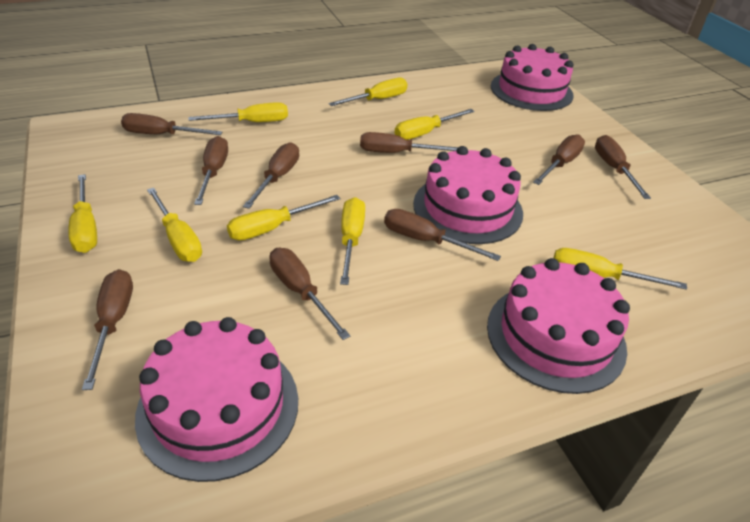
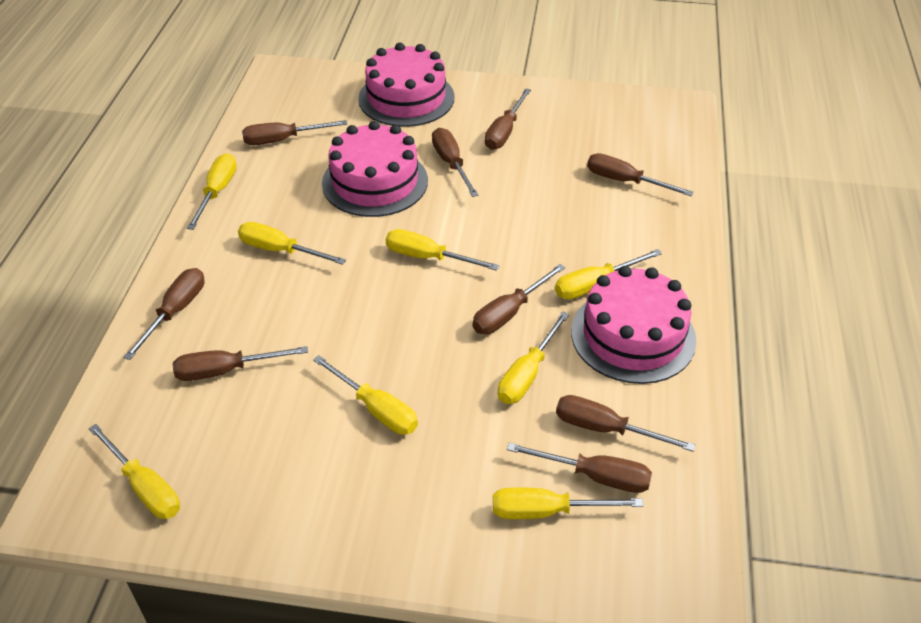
pink cake: [135,317,298,482] [413,146,523,244] [487,258,630,394] [491,44,574,111] = 4 -> [322,121,428,217] [358,43,454,127] [571,266,696,384] = 3

